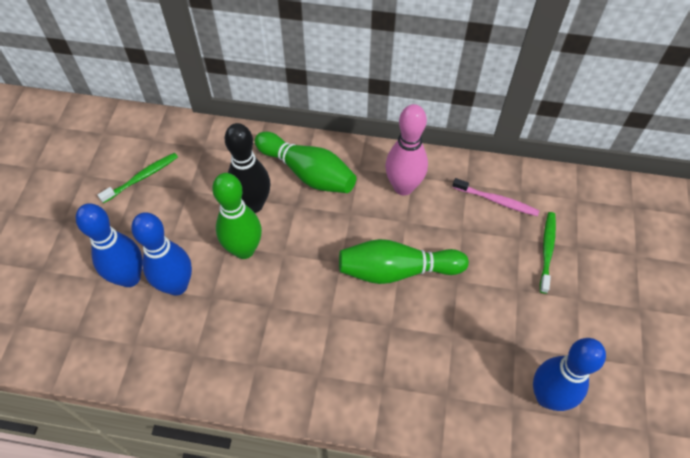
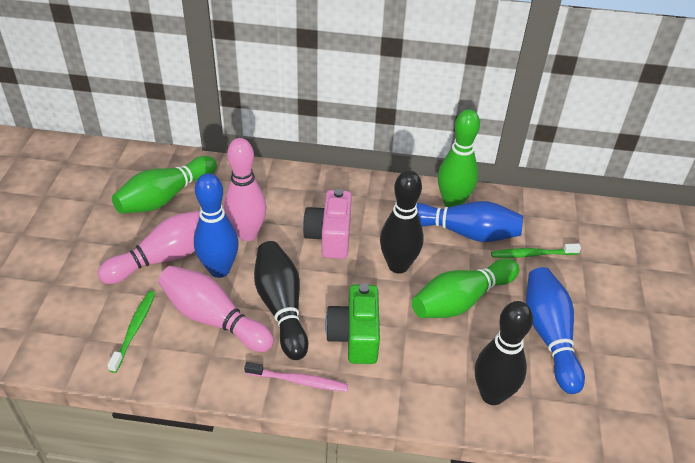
black bowling pin: [225,123,270,213] = 1 -> [254,241,308,360] [380,170,424,274] [475,301,533,405] = 3
green camera: none = 0 -> [325,284,380,364] = 1
pink bowling pin: [385,104,428,195] = 1 -> [98,211,200,284] [158,266,274,352] [224,138,267,241] = 3
pink camera: none = 0 -> [303,189,352,259] = 1

